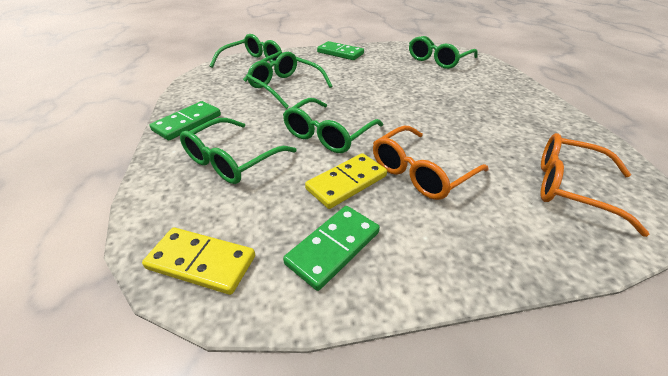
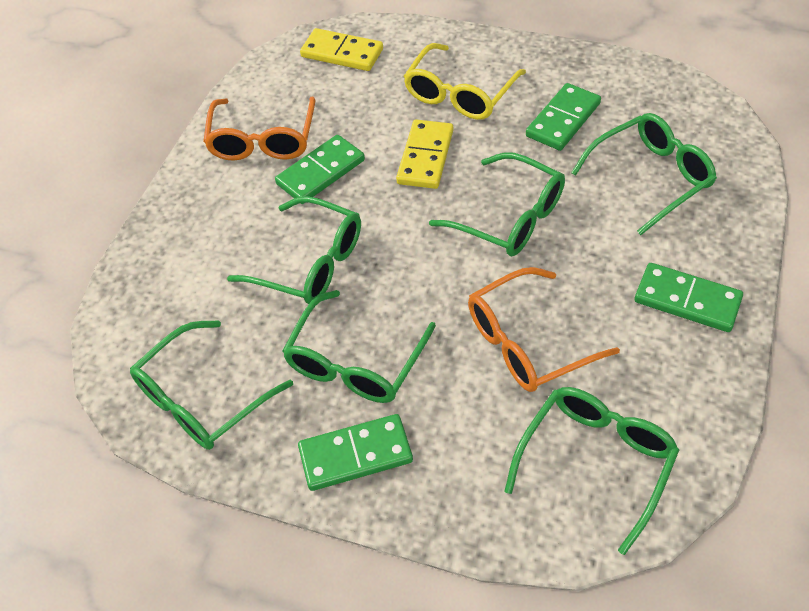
green domino: [149,101,221,140] [283,206,380,291] [317,41,364,60] = 3 -> [275,135,365,204] [298,414,413,491] [526,83,601,151] [634,263,743,332] = 4
green glasses: [180,118,297,184] [210,34,282,82] [247,52,333,109] [283,98,383,153] [409,36,478,69] = 5 -> [130,320,293,450] [227,196,361,304] [282,290,436,403] [429,152,565,256] [504,387,679,555] [571,113,717,235] = 6
yellow glasses: none = 0 -> [404,43,526,120] = 1

